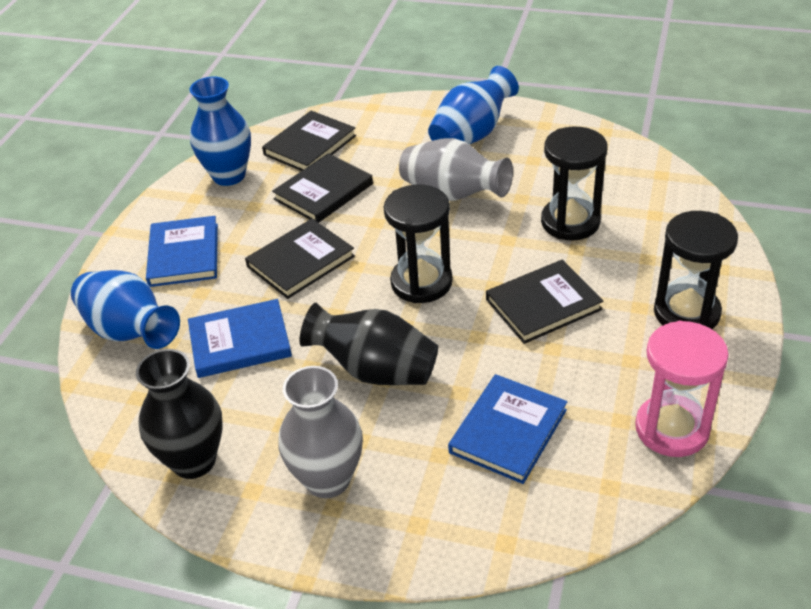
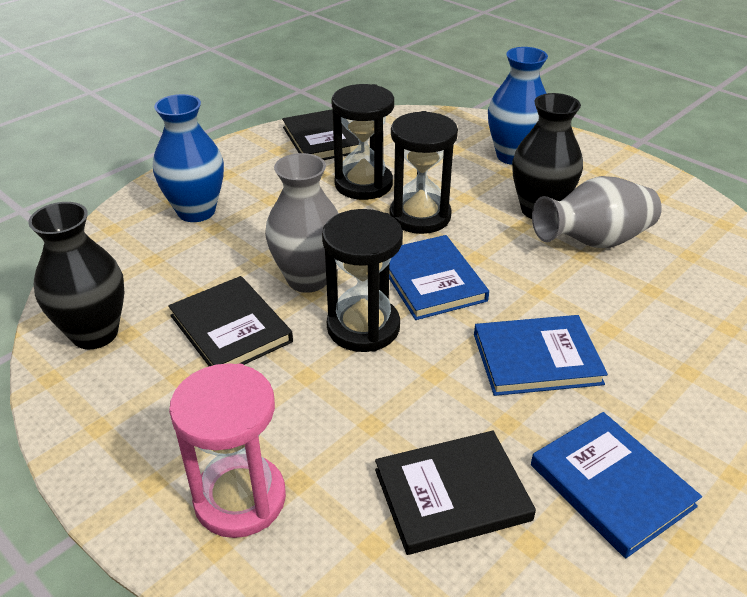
black book: [245,219,355,299] [262,111,356,171] [272,153,373,223] [486,259,603,344] = 4 -> [168,276,293,366] [282,109,359,160] [375,431,536,555] = 3
blue vase: [71,270,180,349] [190,77,251,186] [428,66,519,144] = 3 -> [153,94,224,222] [488,47,548,165] = 2

